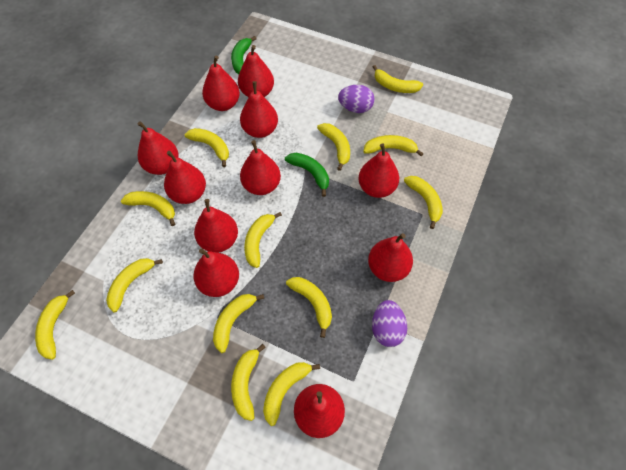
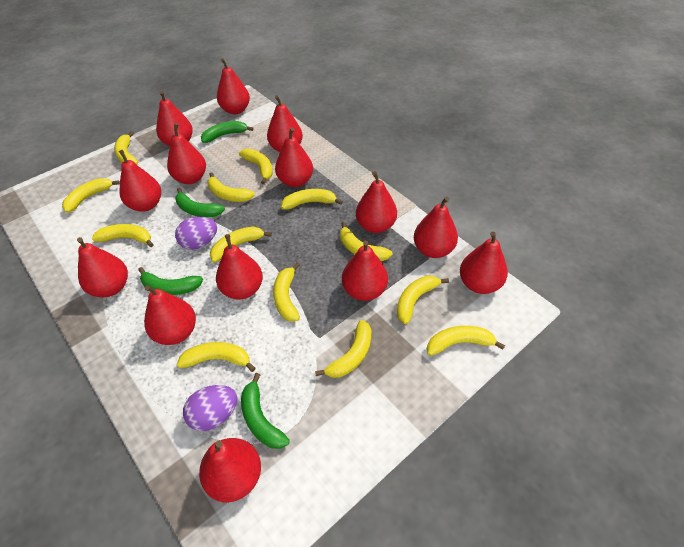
green banana: [231,36,257,74] [285,153,329,197] = 2 -> [138,267,203,295] [175,188,225,217] [201,121,254,143] [241,373,290,449] = 4
red pear: [138,121,178,175] [164,151,206,204] [193,248,239,297] [194,199,238,253] [202,56,240,111] [238,45,274,97] [240,81,278,138] [240,140,281,195] [294,384,345,438] [358,143,399,198] [368,233,413,282] = 11 -> [77,237,128,297] [119,150,161,212] [144,285,196,345] [156,91,193,146] [167,123,206,184] [199,438,261,502] [216,234,263,300] [217,58,250,114] [267,95,303,152] [275,127,313,187] [342,240,388,301] [356,171,397,233] [414,197,458,258] [460,232,508,294] = 14

